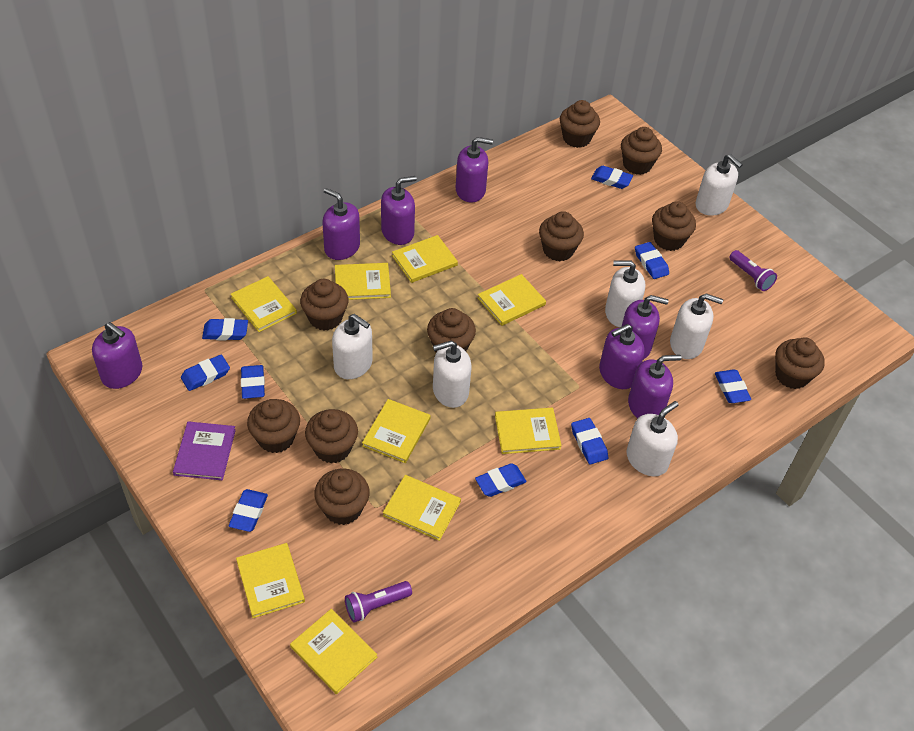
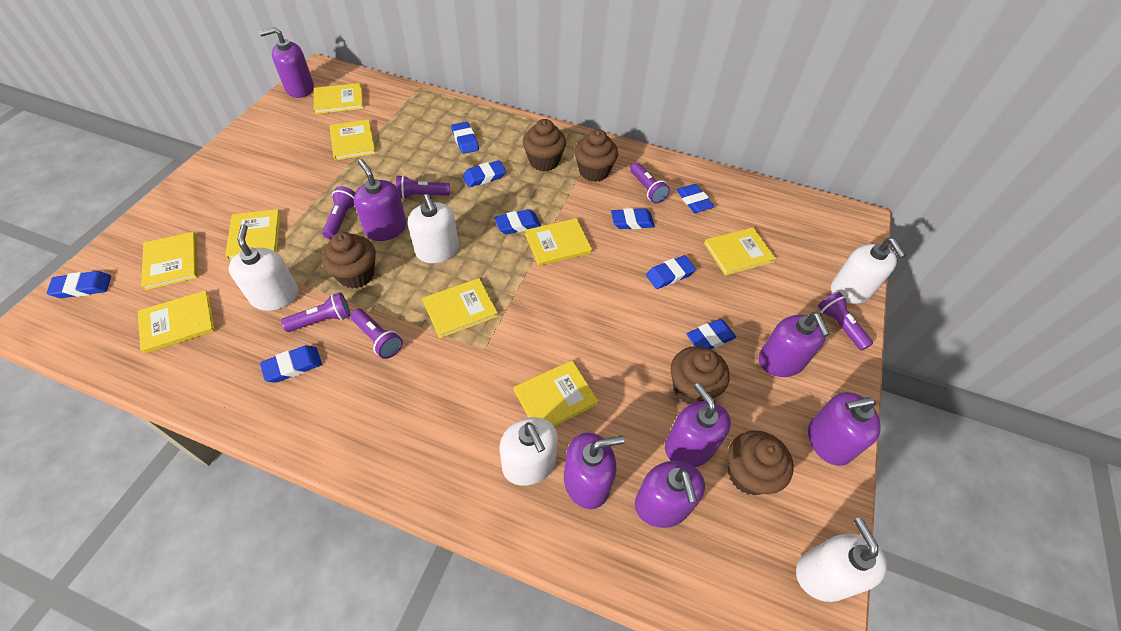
brown cupcake: [247,399,300,453] [300,279,348,330] [305,409,358,463] [314,468,370,525] [427,308,476,353] [539,211,584,261] [560,100,600,148] [621,127,662,175] [652,201,696,251] [775,337,825,389] = 10 -> [321,232,376,289] [523,119,566,171] [574,129,618,182] [671,346,730,404] [728,430,794,495] = 5
purple book: [173,421,236,480] = 1 -> none = 0
purple flashlight: [345,581,412,623] [729,250,777,291] = 2 -> [281,292,351,332] [322,186,355,239] [350,309,403,359] [396,175,450,199] [630,163,670,203] [818,292,873,351] = 6
white soap dispenser: [332,314,373,379] [433,341,472,408] [605,261,645,327] [626,401,679,476] [670,293,723,359] [696,154,743,216] = 6 -> [229,224,299,311] [408,194,459,263] [500,417,558,486] [796,517,887,602] [831,238,906,304] = 5

